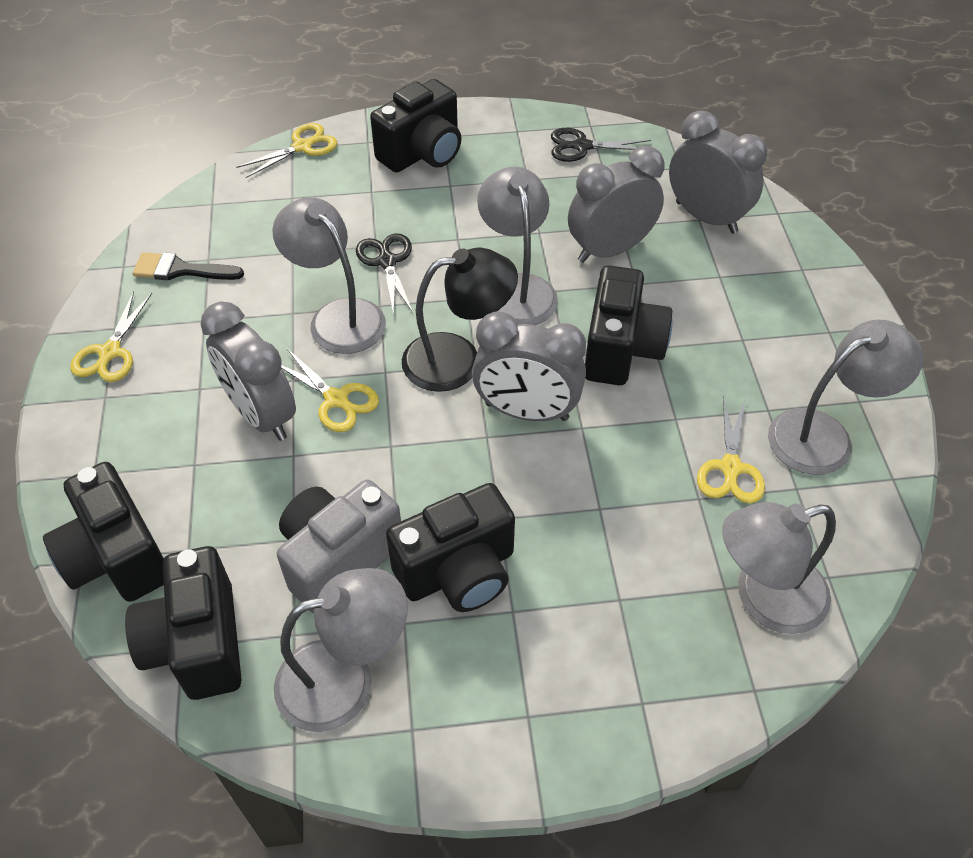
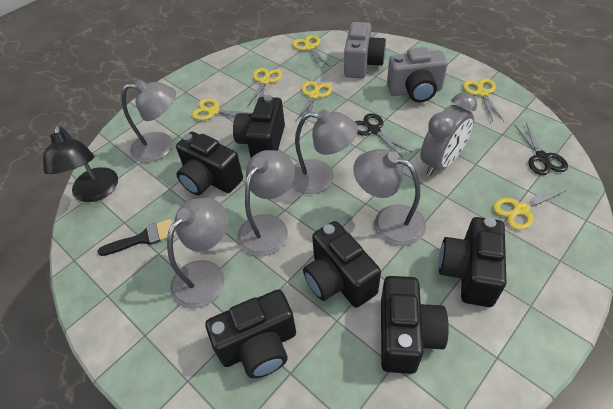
black camera: [43,462,164,602] [125,546,242,700] [370,79,461,173] [386,483,515,612] [585,265,673,385] = 5 -> [176,132,243,195] [206,289,296,378] [233,95,285,158] [303,221,381,308] [381,276,448,374] [439,217,507,307] = 6
grey camera: [277,480,401,614] = 1 -> [344,22,386,78] [387,47,448,102] = 2
grey clock: [200,302,296,441] [472,311,586,421] [568,146,664,263] [669,110,768,234] = 4 -> [420,92,477,176] = 1
yellow scissors: [70,291,152,382] [237,123,338,178] [281,349,379,432] [697,396,765,503] = 4 -> [192,99,253,120] [248,68,282,106] [293,35,329,69] [296,81,332,124] [463,78,504,122] [493,183,567,230] = 6

